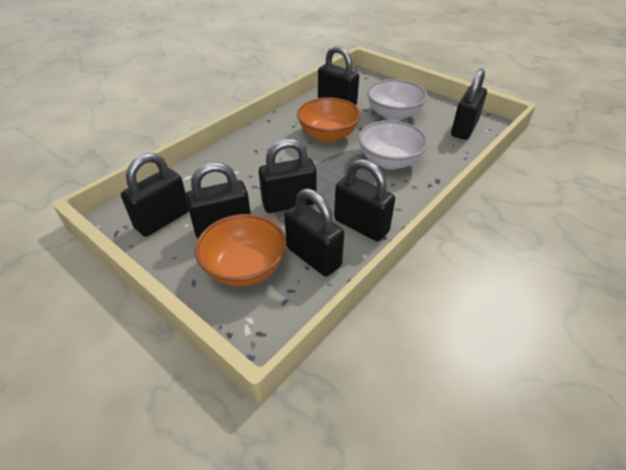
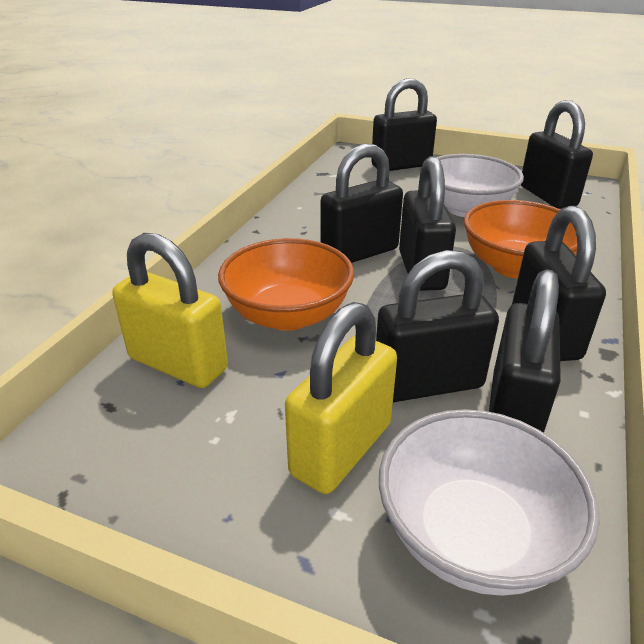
yellow padlock: none = 0 -> [112,233,228,388] [285,302,397,494] = 2

